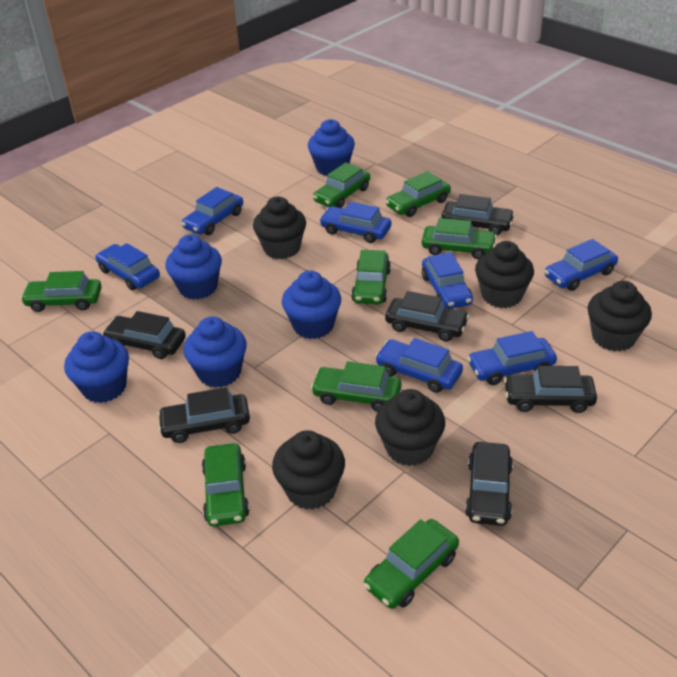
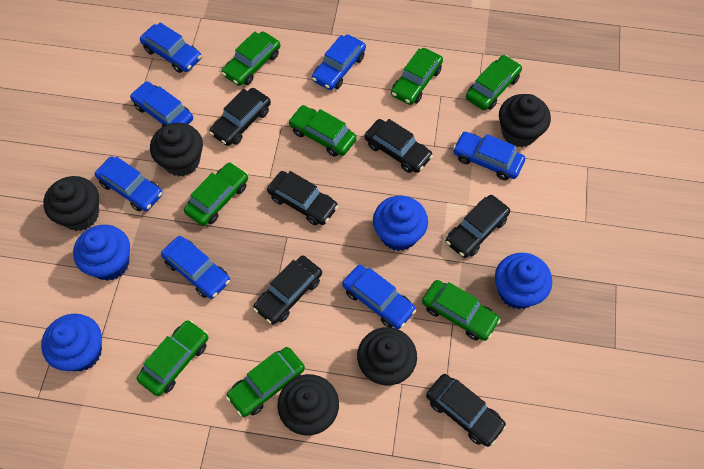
blue cupcake: [64,331,129,403] [166,234,222,300] [183,316,247,388] [282,271,341,339] [308,119,355,176] = 5 -> [41,314,102,371] [73,225,130,281] [373,196,428,251] [495,253,552,309] = 4

